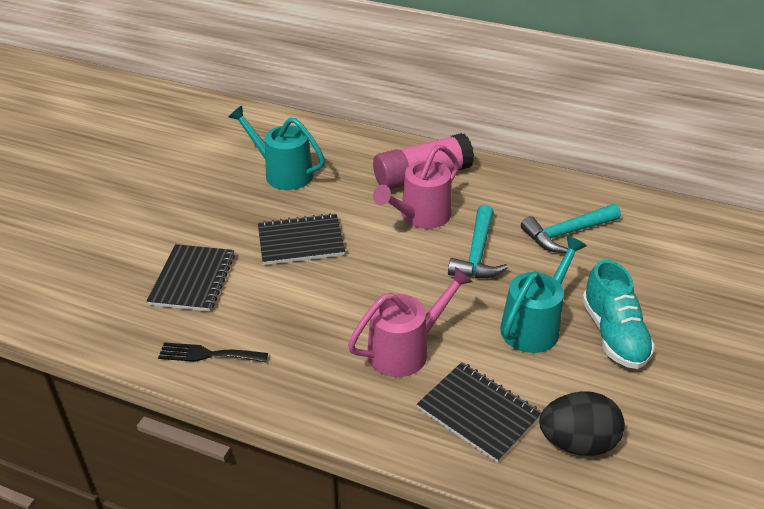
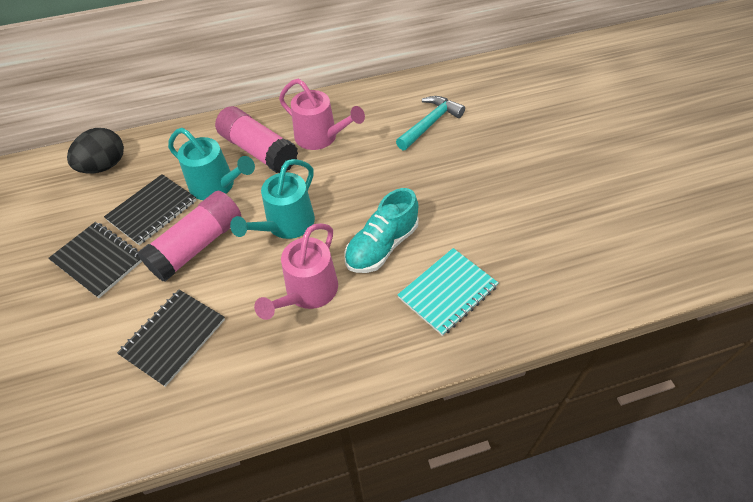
black fork: [158,342,268,362] = 1 -> none = 0
pink glue stick: [373,133,474,189] = 1 -> [137,191,241,282] [215,106,298,173] = 2
turquoise hammer: [448,205,508,279] [521,204,621,253] = 2 -> [396,96,465,150] = 1
turquoise notebook: none = 0 -> [398,248,499,336] = 1

